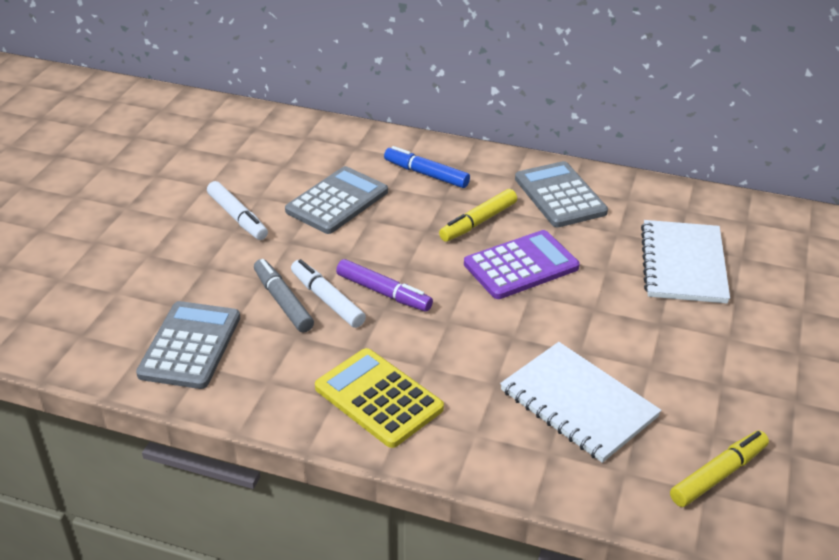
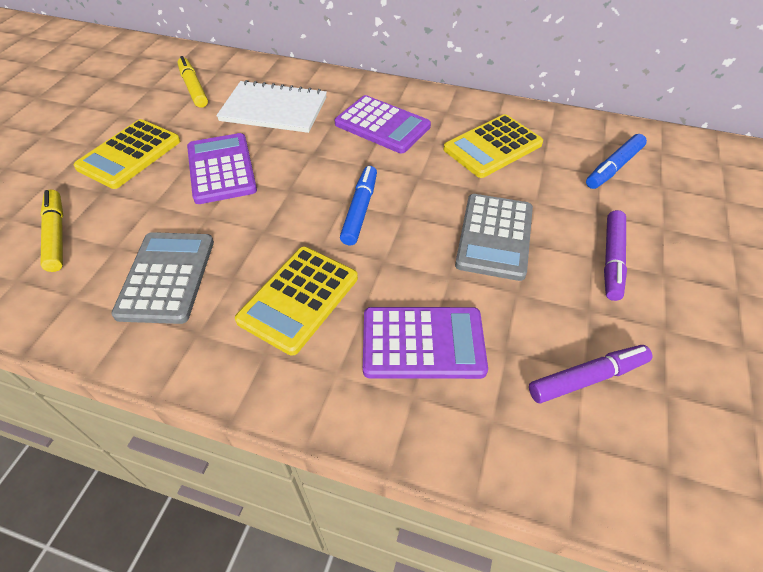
blue marker: [384,146,470,188] = 1 -> [340,166,377,245] [586,134,647,189] = 2
grey calculator: [136,301,240,389] [285,166,388,234] [515,161,608,227] = 3 -> [111,232,214,324] [455,194,533,281] = 2
grey marker: [254,259,314,333] = 1 -> none = 0
purple calculator: [464,230,580,299] = 1 -> [187,133,257,204] [335,95,431,153] [363,307,488,379] = 3
purple marker: [336,259,433,312] = 1 -> [529,345,652,403] [604,210,627,301] = 2
white marker: [207,181,268,240] [291,259,366,328] = 2 -> none = 0
white notebook: [500,342,661,463] [641,220,730,304] = 2 -> [216,80,327,133] = 1
yellow calculator: [315,348,444,448] = 1 -> [74,119,180,189] [235,247,358,356] [444,114,543,178] = 3

